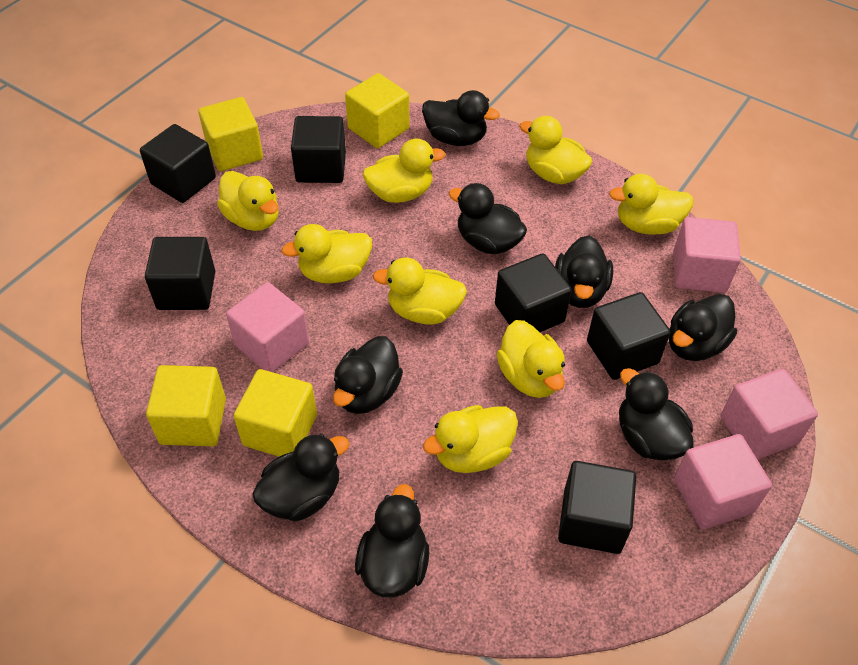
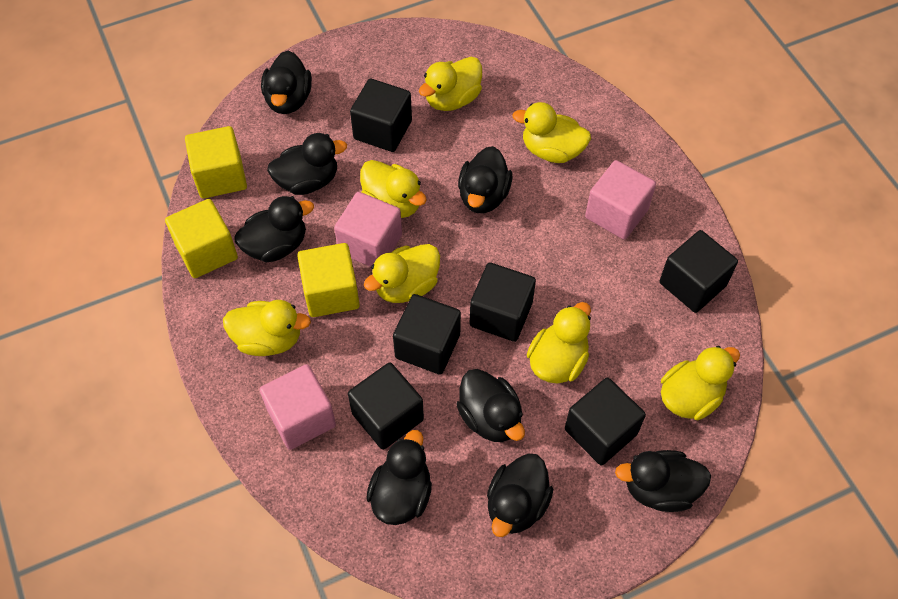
pink cube: [226,282,309,372] [673,217,741,293] [674,434,772,529] [720,369,818,460] = 4 -> [260,364,336,450] [334,192,402,267] [585,160,656,240] = 3
yellow cube: [146,365,226,446] [198,97,263,171] [233,369,317,457] [345,73,409,148] = 4 -> [165,199,238,278] [185,126,247,198] [297,243,360,317] = 3
yellow duck: [217,171,279,231] [281,224,372,284] [363,139,445,203] [373,258,467,325] [423,405,518,473] [497,320,565,398] [519,116,593,184] [609,174,694,235] = 8 -> [223,300,311,356] [360,160,427,218] [364,244,440,303] [419,57,482,111] [512,102,591,163] [527,302,591,384] [661,346,740,420] = 7

